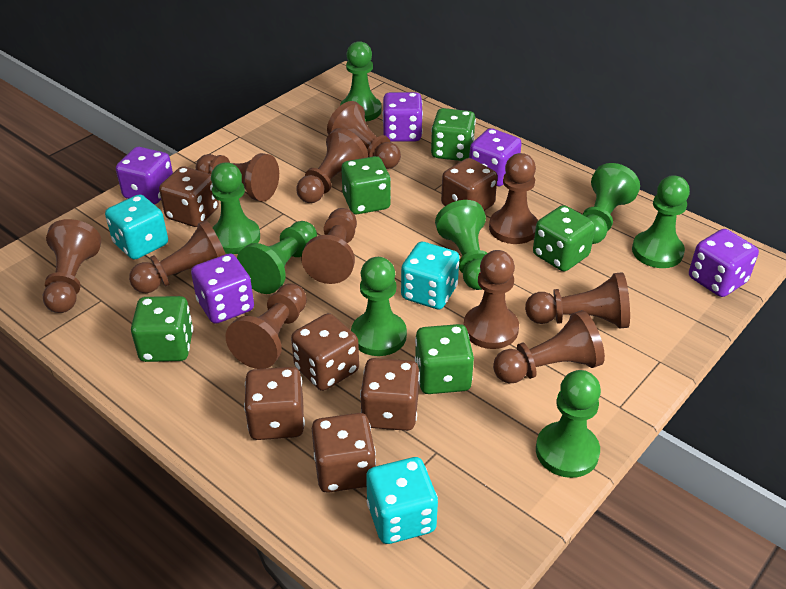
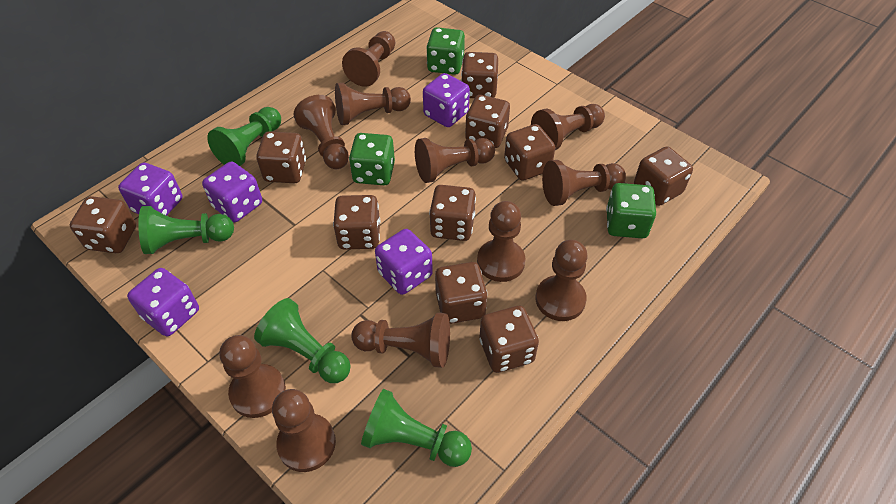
brown dice: [159,166,219,227] [244,367,305,440] [291,313,359,391] [312,413,376,493] [360,358,420,431] [441,158,498,211] = 6 -> [70,196,136,253] [256,131,306,183] [333,195,380,250] [429,185,476,241] [435,262,488,324] [461,52,498,98] [465,95,510,148] [480,306,539,373] [504,124,555,181] [634,147,693,206] = 10
green dice: [131,296,193,362] [341,156,391,214] [415,324,474,394] [431,108,476,161] [533,205,595,271] = 5 -> [349,133,395,185] [426,27,465,75] [606,183,656,238] = 3
green pawn: [211,162,260,254] [237,221,317,294] [340,41,382,122] [351,257,407,356] [435,200,487,290] [536,370,601,478] [583,163,640,244] [632,175,690,268] = 8 -> [138,206,234,254] [207,107,281,166] [254,298,351,383] [361,389,472,467] = 4
turquoise dice: [105,194,168,260] [366,457,438,544] [401,242,460,309] = 3 -> none = 0

